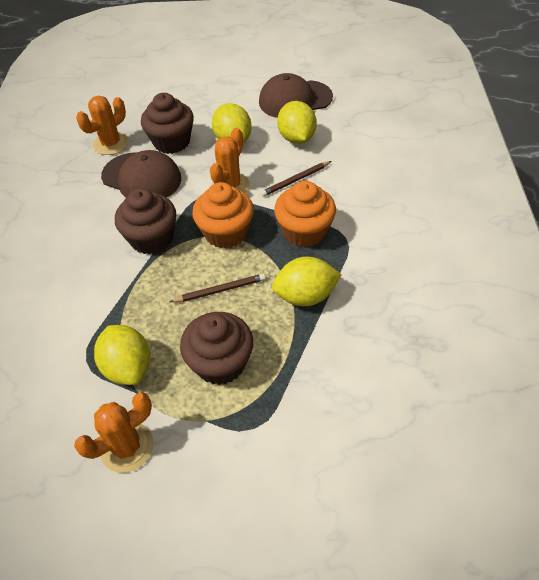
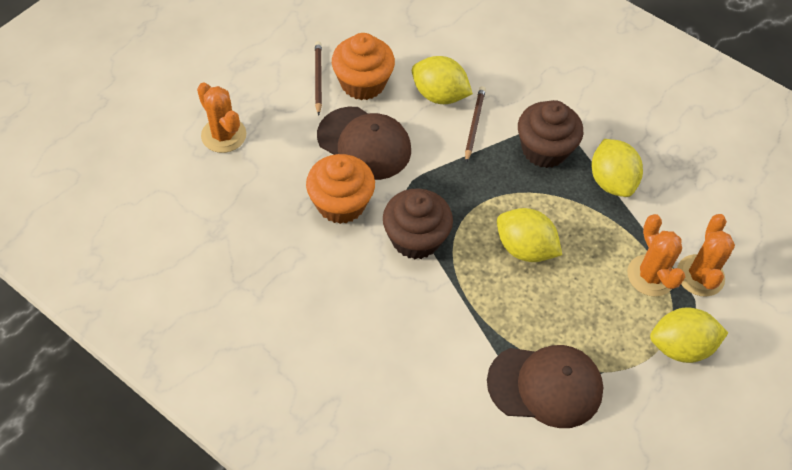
brown cupcake: [115,188,176,254] [141,93,194,154] [180,312,253,385] = 3 -> [383,189,453,259] [518,100,583,168] = 2

